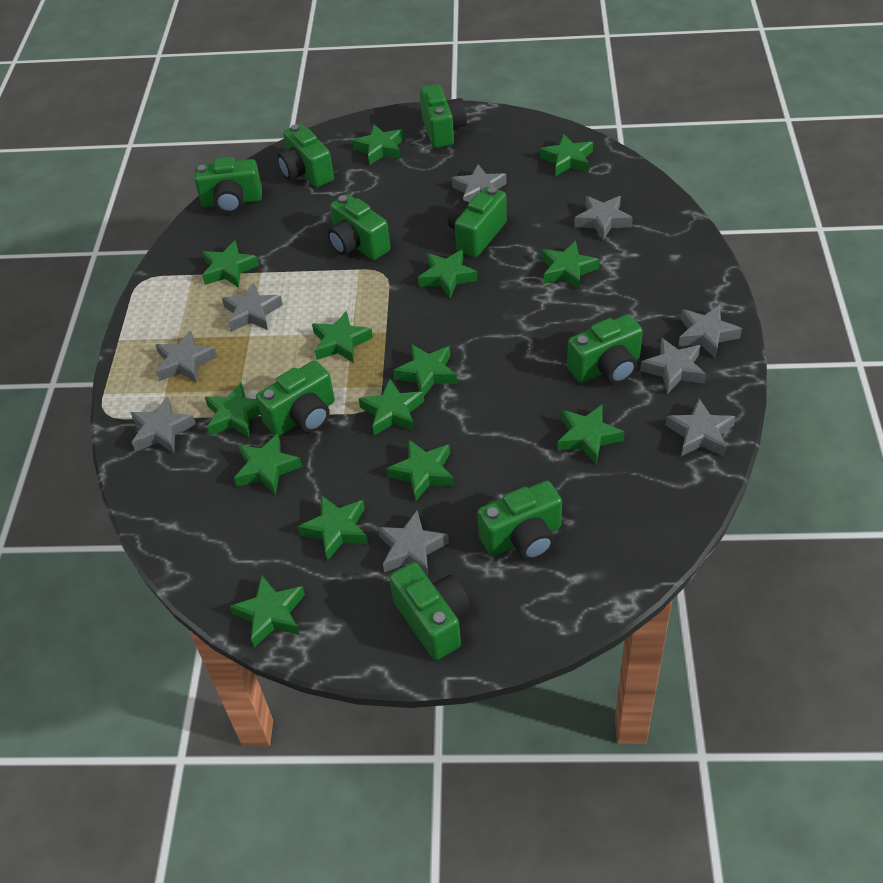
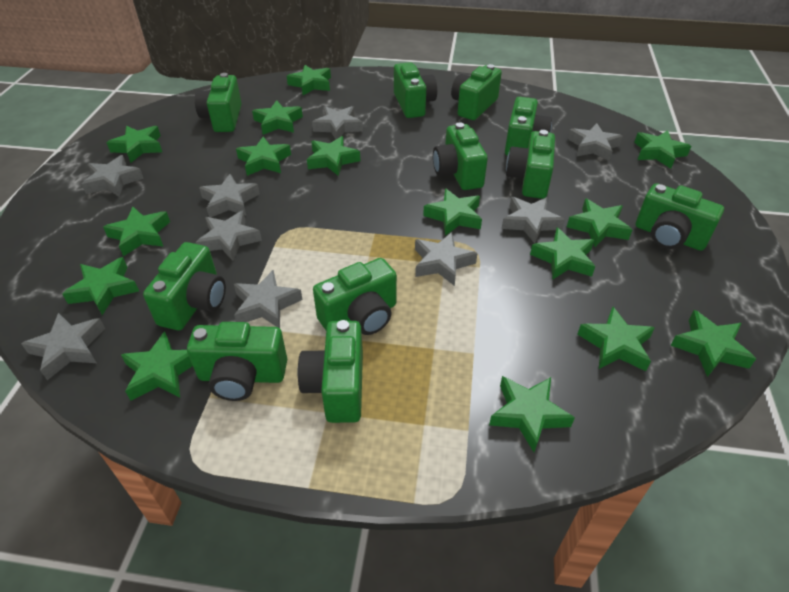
green camera: [194,157,262,213] [256,360,335,436] [277,124,334,187] [328,194,390,260] [389,562,470,660] [420,84,467,148] [448,187,507,257] [477,481,562,560] [567,314,643,384] = 9 -> [143,242,226,330] [187,322,287,401] [195,73,242,132] [298,320,363,423] [313,258,397,335] [394,62,437,118] [433,122,488,190] [451,64,502,120] [505,97,552,156] [506,130,555,199] [636,183,724,251] = 11
green star: [202,240,259,288] [205,382,260,438] [230,575,305,647] [234,433,302,495] [298,495,368,561] [312,311,373,363] [352,125,404,165] [359,378,424,435] [387,440,455,502] [393,344,457,396] [418,250,478,298] [540,134,593,176] [542,241,599,290] [557,404,625,464] = 14 -> [62,257,139,315] [103,207,170,257] [106,126,162,163] [121,331,193,401] [236,137,291,176] [252,100,303,135] [287,65,331,95] [307,136,360,176] [423,188,482,236] [489,376,575,452] [530,227,595,280] [567,199,632,247] [577,307,655,371] [634,130,691,169] [670,310,756,377] = 15

